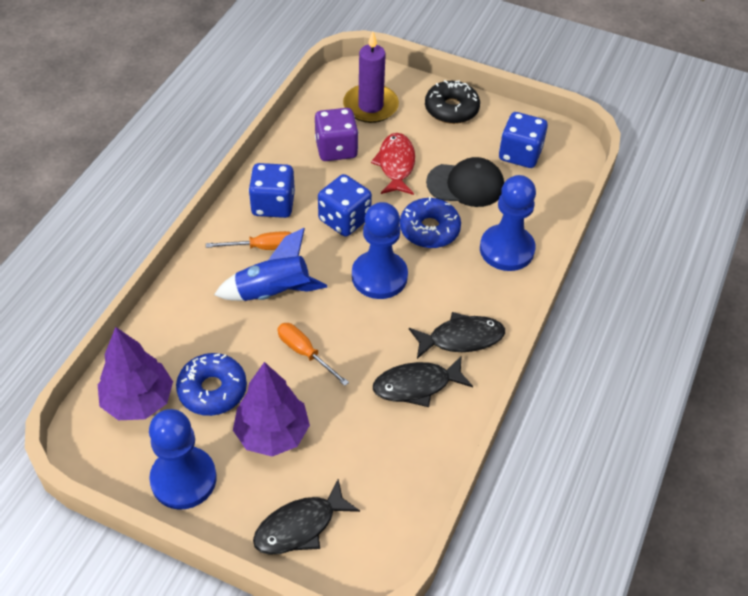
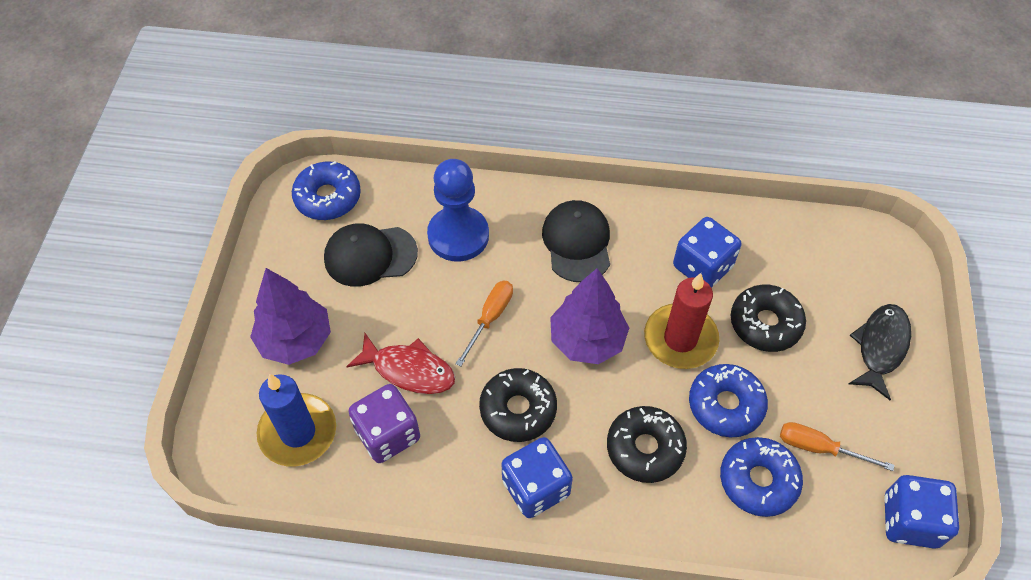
black cap: [426,157,504,207] = 1 -> [324,223,418,287] [542,200,610,282] = 2
black donut: [425,80,480,124] = 1 -> [479,368,557,442] [607,406,687,483] [731,285,806,352] = 3
black fish: [253,479,360,555] [373,355,473,407] [409,312,505,359] = 3 -> [849,304,911,400] = 1
blue candle: none = 0 -> [257,374,336,466] = 1
blue donut: [176,353,247,416] [400,197,461,248] = 2 -> [292,162,361,220] [689,364,768,437] [720,437,803,517] = 3
blue pawn: [149,409,217,510] [352,202,408,299] [480,175,536,271] = 3 -> [427,159,489,262] = 1
blue rocket: [214,228,327,301] = 1 -> none = 0
purple candle: [343,32,399,123] = 1 -> none = 0
red candle: none = 0 -> [644,273,719,369] = 1

